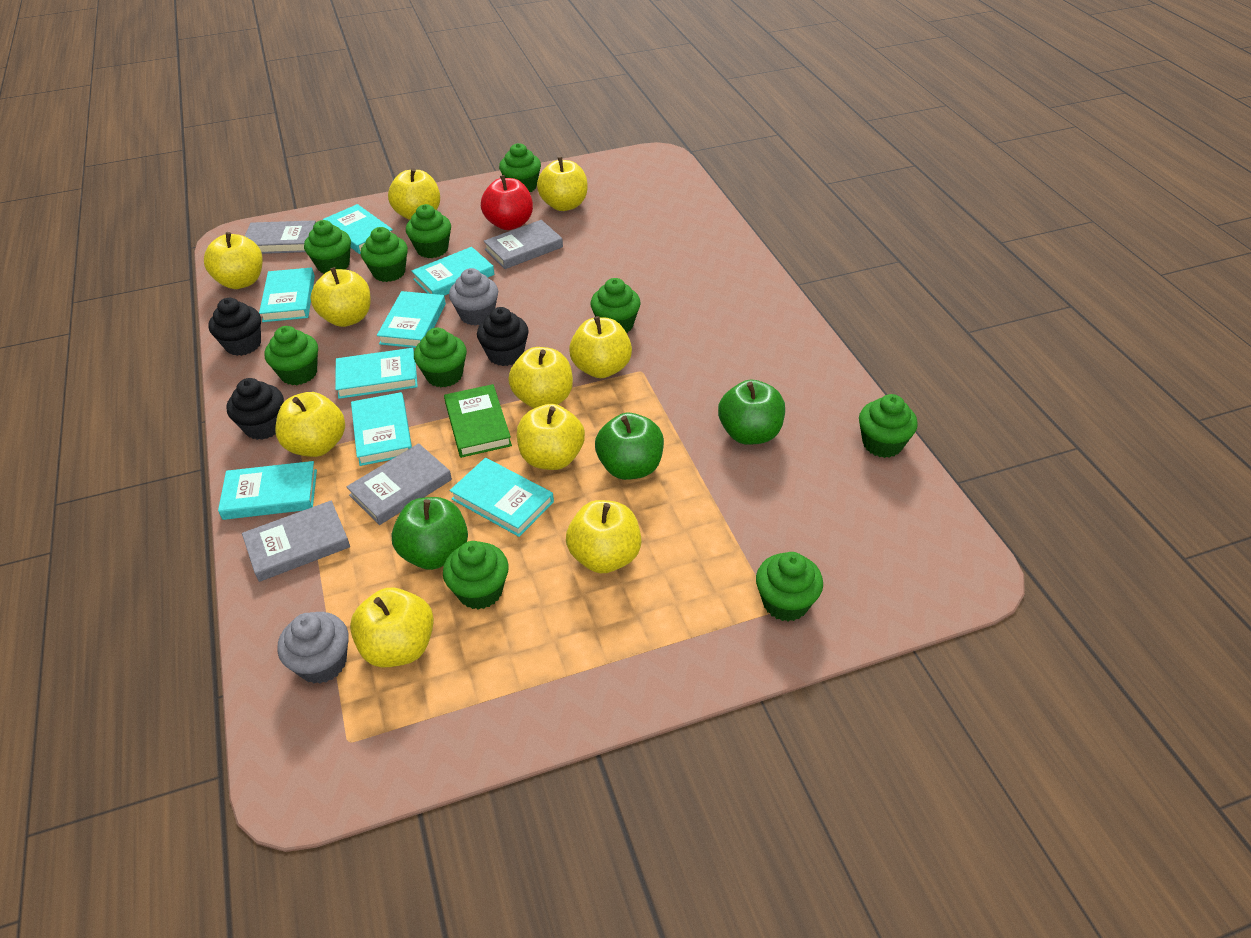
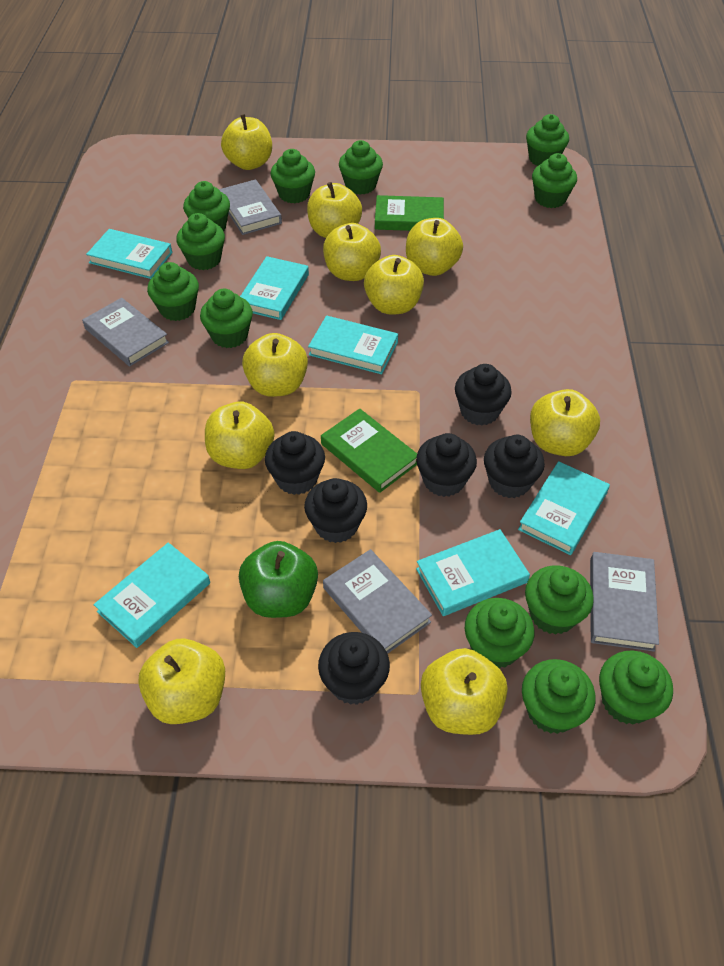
black cupcake: [208,298,261,356] [226,378,284,440] [477,307,529,366] = 3 -> [265,431,325,495] [304,478,367,543] [318,632,390,705] [416,433,477,497] [455,364,512,426] [484,435,545,498] = 6
green apple: [391,497,468,570] [595,413,664,480] [718,380,785,445] = 3 -> [239,541,318,618] = 1
green book: [444,384,512,458] = 1 -> [321,409,417,493] [375,195,444,231] = 2
green cupcake: [264,326,318,385] [304,220,351,274] [361,227,408,282] [406,204,451,258] [414,328,467,387] [443,541,509,610] [499,143,541,192] [590,278,641,333] [756,552,823,621] [859,394,918,458] = 10 -> [147,262,199,321] [176,213,225,270] [183,181,230,231] [200,289,253,348] [270,149,315,203] [339,140,383,195] [465,598,534,669] [522,659,595,734] [525,565,594,635] [526,114,569,166] [532,153,577,208] [599,651,673,725] = 12
grey cupcake: [277,612,349,684] [449,268,498,326] = 2 -> none = 0
red apple: [481,175,533,230] = 1 -> none = 0
turquoise book: [218,461,317,520] [259,268,315,322] [323,204,393,254] [335,348,418,399] [351,392,412,466] [377,291,446,348] [412,247,495,296] [450,458,554,537] = 8 -> [86,229,172,279] [94,543,210,648] [240,256,309,320] [308,316,398,374] [416,529,530,616] [518,461,610,555] = 6

